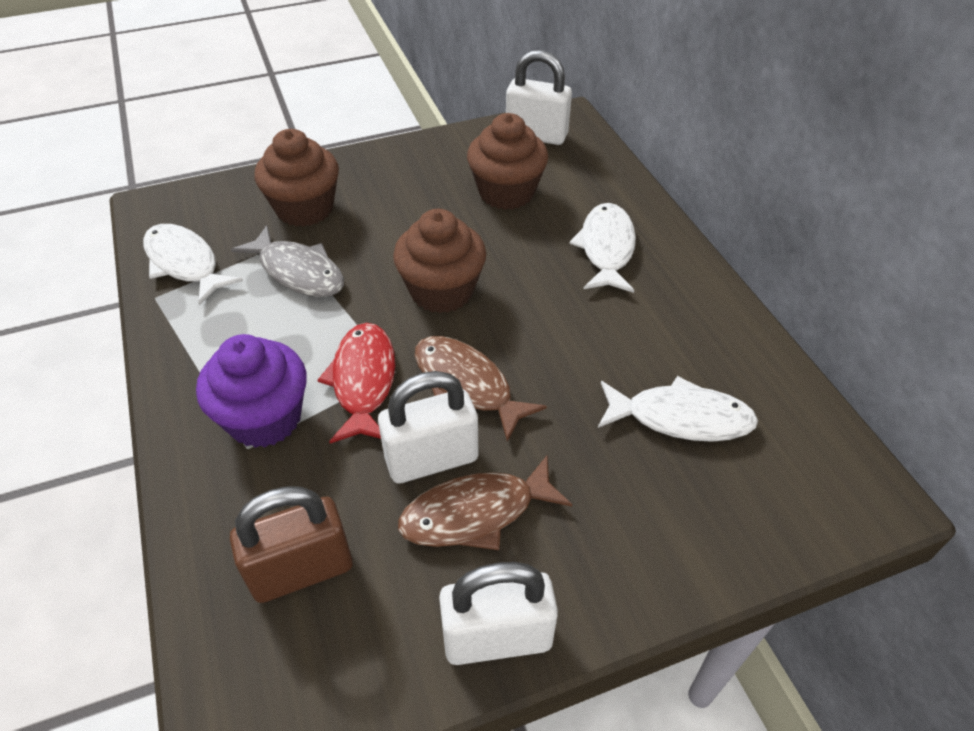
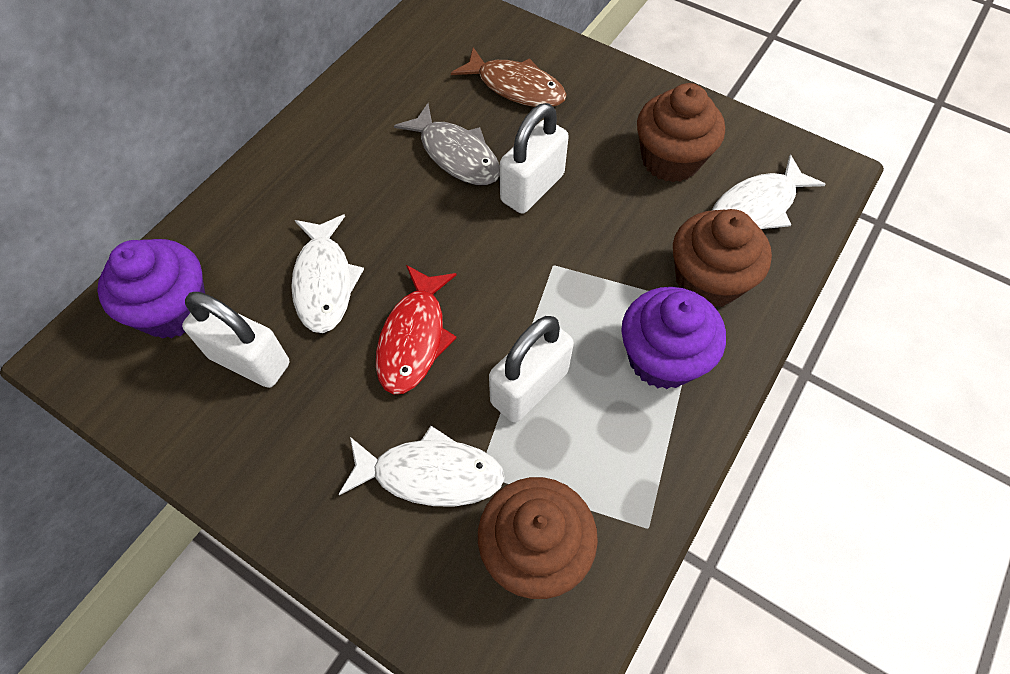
brown fish: [398,455,572,550] [415,336,547,442] = 2 -> [451,47,567,107] = 1
brown padlock: [230,486,353,603] = 1 -> none = 0
purple cupcake: [196,334,307,448] = 1 -> [97,239,205,338] [621,287,726,389] = 2

